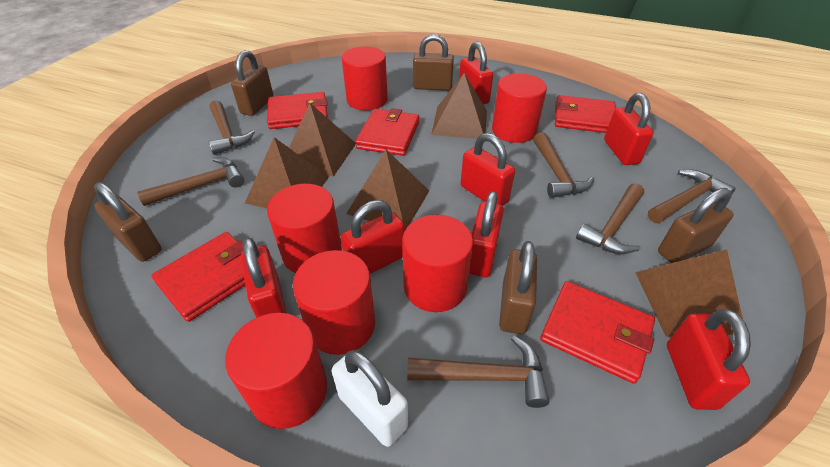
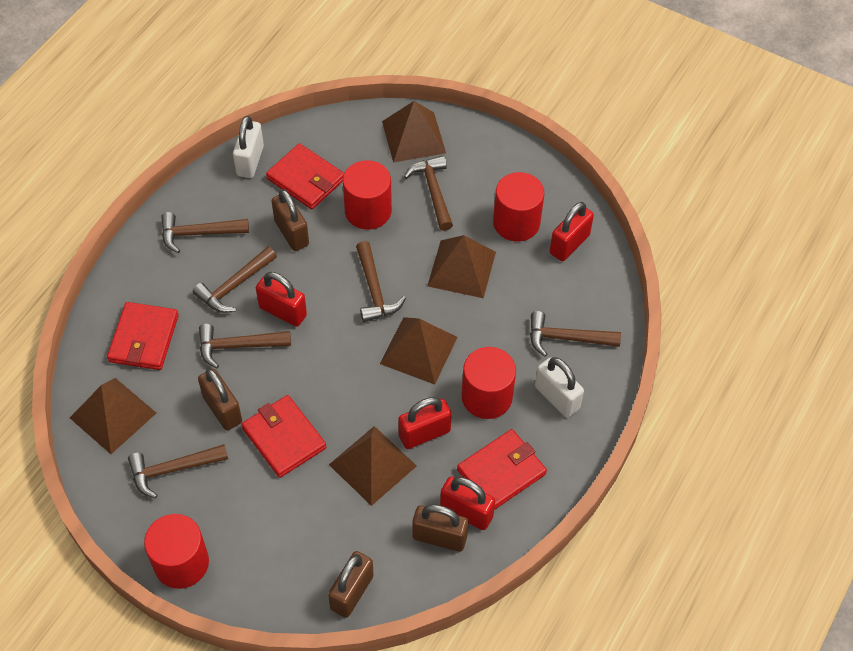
brown hammer: [137,157,244,206] [209,100,255,155] [407,336,550,408] [533,132,594,198] [576,183,644,254] [648,170,736,223] = 6 -> [128,444,228,498] [161,212,249,253] [193,247,277,313] [199,324,291,368] [356,241,406,322] [404,156,453,231] [530,311,621,357] = 7
brown padlock: [94,182,162,262] [231,50,273,116] [413,34,454,91] [499,241,537,334] [658,188,734,263] = 5 -> [198,369,242,431] [271,189,309,251] [328,551,374,618] [412,504,468,552] = 4
red cylinder: [225,313,327,429] [267,184,342,273] [293,250,375,355] [342,47,388,111] [402,215,473,312] [492,73,547,143] = 6 -> [144,514,209,589] [343,160,392,230] [462,347,516,419] [493,172,544,242] = 4
red padlock: [241,237,287,318] [341,200,405,274] [459,42,493,105] [461,133,515,206] [469,191,504,277] [604,93,654,165] [667,309,751,410] = 7 -> [256,272,307,327] [398,397,452,449] [440,476,495,530] [550,202,594,261] = 4
red wallet: [151,232,245,322] [267,92,328,129] [355,108,419,156] [540,281,655,384] [555,95,616,133] = 5 -> [107,302,179,370] [241,395,326,478] [266,143,344,209] [457,429,547,510] = 4
white padlock: [332,350,408,447] = 1 -> [233,116,264,178] [535,357,584,418] = 2

